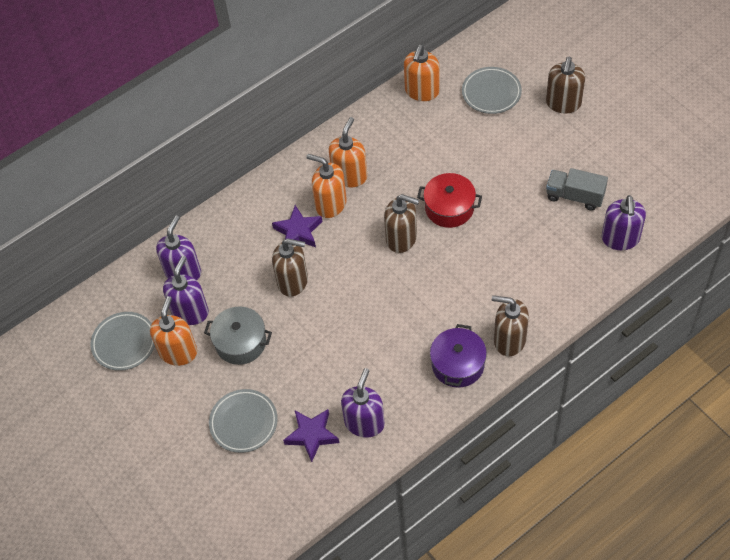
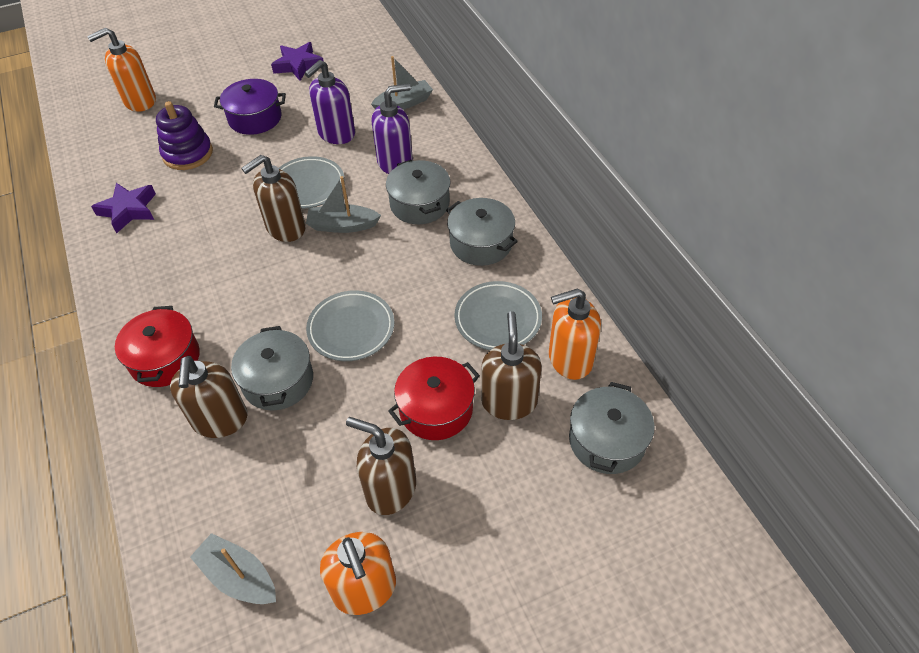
grey boat: none = 0 -> [190,533,276,604] [306,176,381,233] [371,56,433,110] = 3
grey pot: [204,306,272,365] = 1 -> [231,326,313,410] [386,160,450,224] [446,198,518,266] [569,382,655,474] = 4
grey truck: [546,168,608,211] = 1 -> none = 0
orange soap dispenser: [150,296,197,366] [306,154,347,218] [329,117,367,187] [404,45,440,101] = 4 -> [87,28,156,112] [320,532,396,615] [549,288,601,380] = 3
purple soap dispenser: [156,215,201,280] [163,256,209,325] [341,368,385,438] [602,195,646,250] = 4 -> [304,60,355,144] [372,84,413,174] = 2
purple stacking toy: none = 0 -> [156,101,213,170] = 1
red pot: [417,173,482,228] = 1 -> [115,306,200,387] [388,357,480,440] = 2

